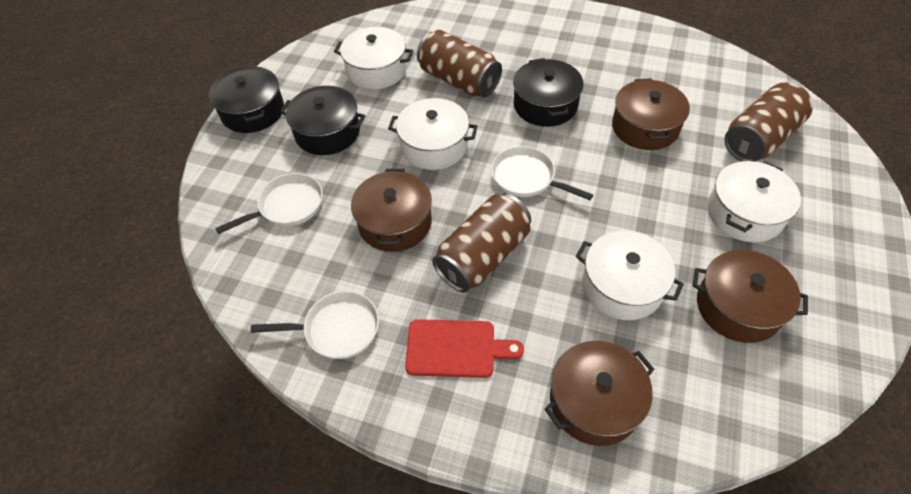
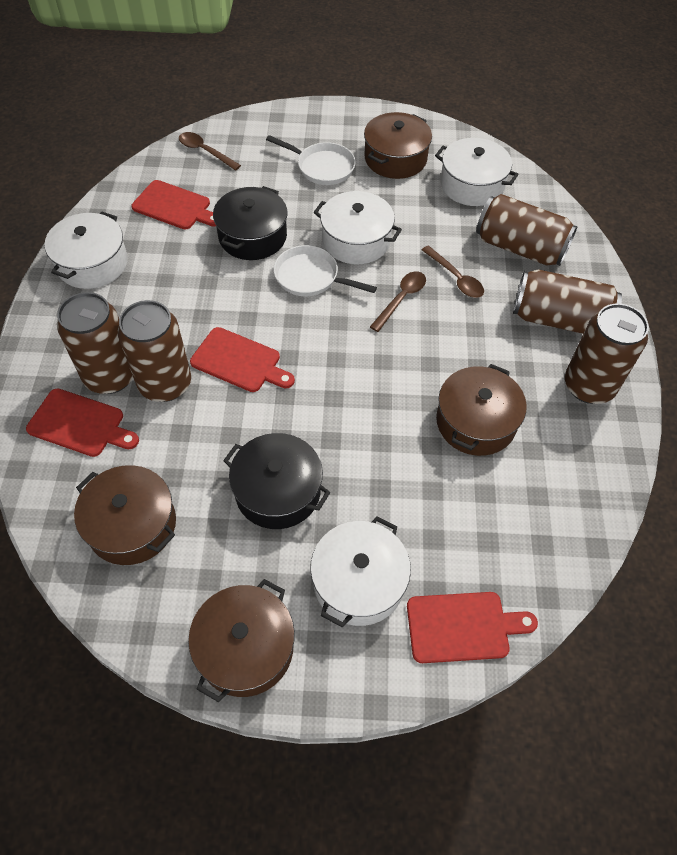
black pot: [209,66,284,133] [280,86,365,155] [513,58,584,127] = 3 -> [213,186,288,260] [223,433,331,529] = 2
brown can: [417,30,502,98] [432,194,531,293] [724,82,813,162] = 3 -> [57,292,133,394] [118,300,191,402] [476,194,577,266] [513,269,622,334] [565,303,649,404] = 5
brown spoon: none = 0 -> [179,132,241,170] [370,271,426,332] [422,246,484,298] = 3
red cutting board: [405,319,524,378] = 1 -> [26,388,139,457] [131,180,216,229] [190,327,295,392] [407,592,538,663] = 4
white pan: [215,173,323,234] [251,291,379,359] [491,146,593,200] = 3 -> [266,135,356,185] [274,245,377,296] = 2

